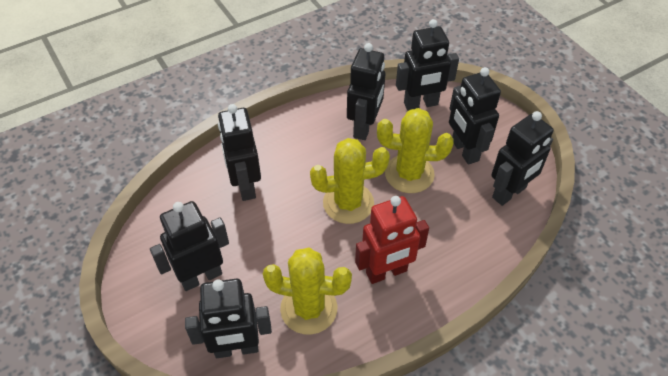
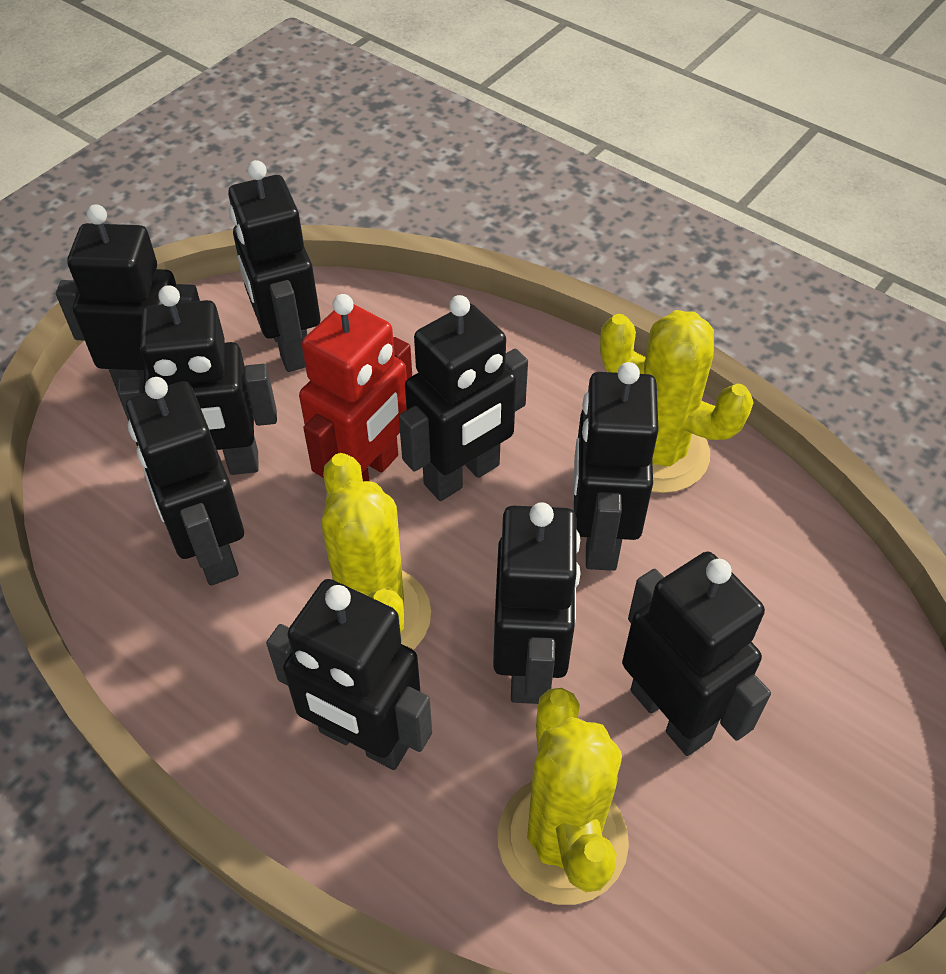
black robot: [150,201,229,291] [185,279,272,358] [218,104,261,201] [347,43,385,140] [396,19,459,111] [449,67,501,165] [492,111,553,206] = 7 -> [56,204,200,392] [118,285,277,475] [126,377,244,586] [228,160,320,372] [266,579,432,770] [399,295,528,501] [493,502,581,704] [574,362,659,571] [622,552,771,756] = 9

